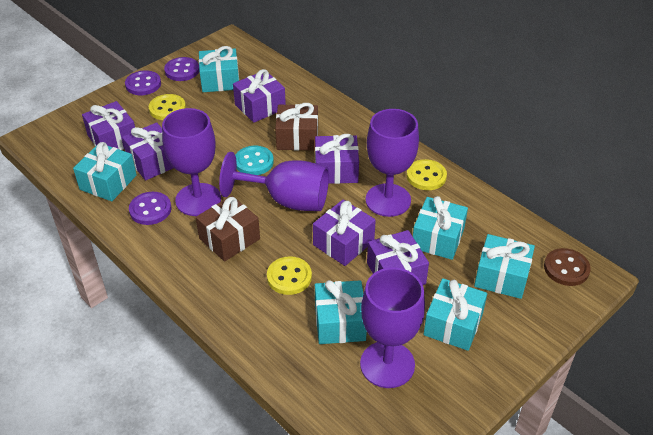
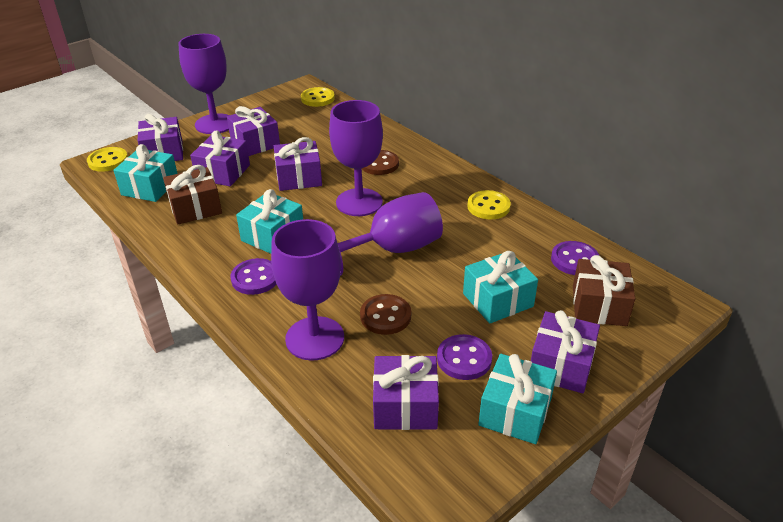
brown button: [544,248,591,286] = 1 -> [360,294,411,335] [362,150,399,175] = 2
turquoise button: [235,146,274,175] = 1 -> none = 0
turquoise gift: [73,142,137,201] [199,46,239,92] [315,280,367,344] [413,196,468,260] [423,278,487,351] [474,234,535,299] = 6 -> [113,144,178,202] [236,189,303,254] [463,251,538,324] [478,354,557,444] = 4

